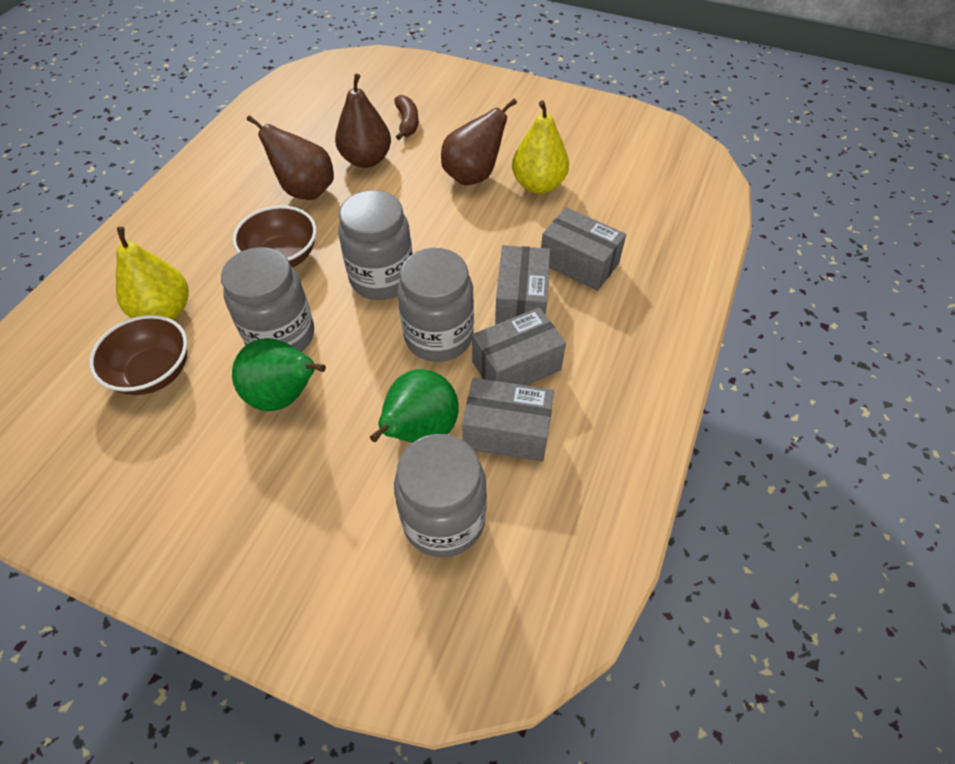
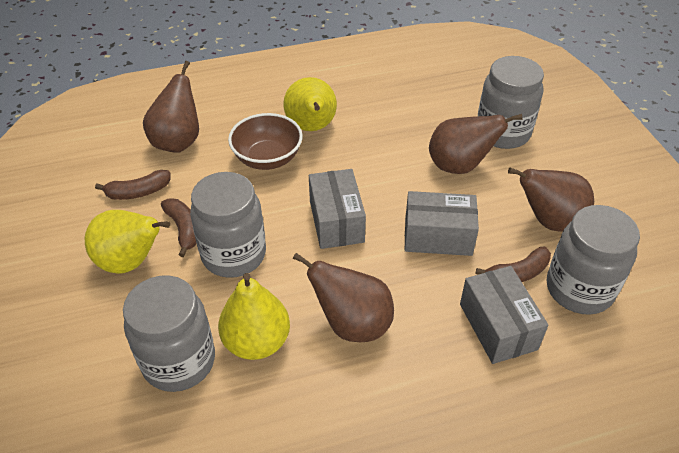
brown banana: [395,95,419,140] = 1 -> [95,170,171,200] [161,198,197,257] [475,246,551,282] = 3
brown bowl: [89,315,187,395] [233,205,317,268] = 2 -> [228,113,303,170] = 1
brown pear: [247,115,334,200] [335,74,391,168] [441,99,517,185] = 3 -> [143,61,199,153] [293,253,394,342] [429,114,523,174] [508,168,594,232] = 4
green pear: [232,338,326,411] [370,369,459,443] = 2 -> none = 0
grey box: [462,378,554,461] [472,307,566,385] [495,245,550,325] [541,207,626,291] = 4 -> [309,169,366,249] [405,191,479,256] [460,266,548,364] = 3
yellow pear: [116,227,189,320] [512,100,569,194] = 2 -> [85,210,170,274] [218,273,290,360] [283,77,337,131] = 3

